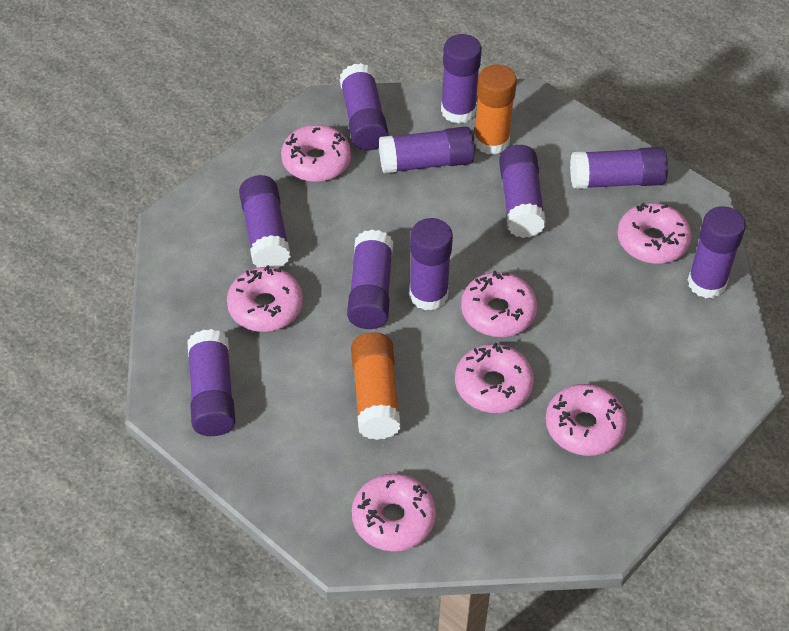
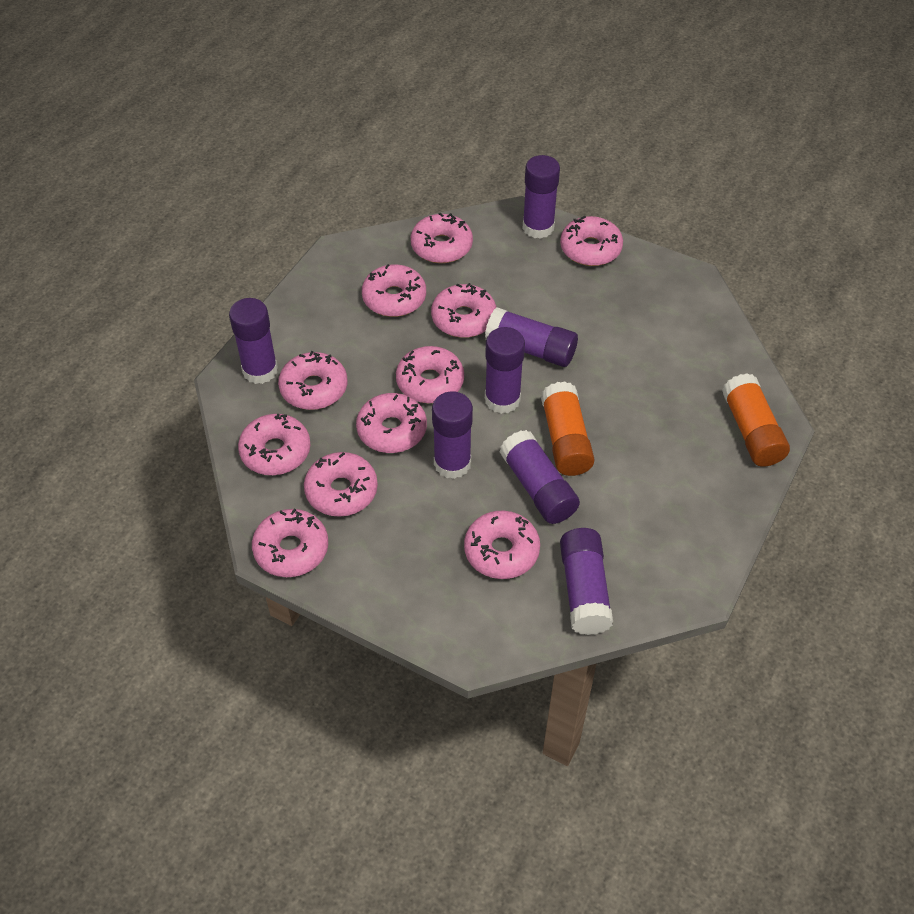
pink donut: [227,265,303,332] [281,125,351,182] [352,474,436,551] [455,343,534,413] [461,271,537,337] [546,384,627,456] [617,203,692,264] = 7 -> [238,414,310,475] [252,509,328,577] [278,351,347,410] [304,452,378,517] [356,393,427,453] [362,264,426,317] [396,346,464,403] [410,213,473,263] [431,283,496,338] [464,511,540,579] [560,216,623,266] = 11
purple glue stick: [187,329,235,436] [239,175,291,268] [340,63,388,151] [347,229,393,329] [379,127,475,174] [409,218,453,311] [441,34,482,124] [499,145,546,238] [570,147,668,189] [687,206,746,298] = 10 -> [229,298,278,384] [432,391,473,479] [485,307,578,367] [485,327,525,414] [499,430,580,524] [522,155,560,239] [560,528,613,635] = 7

